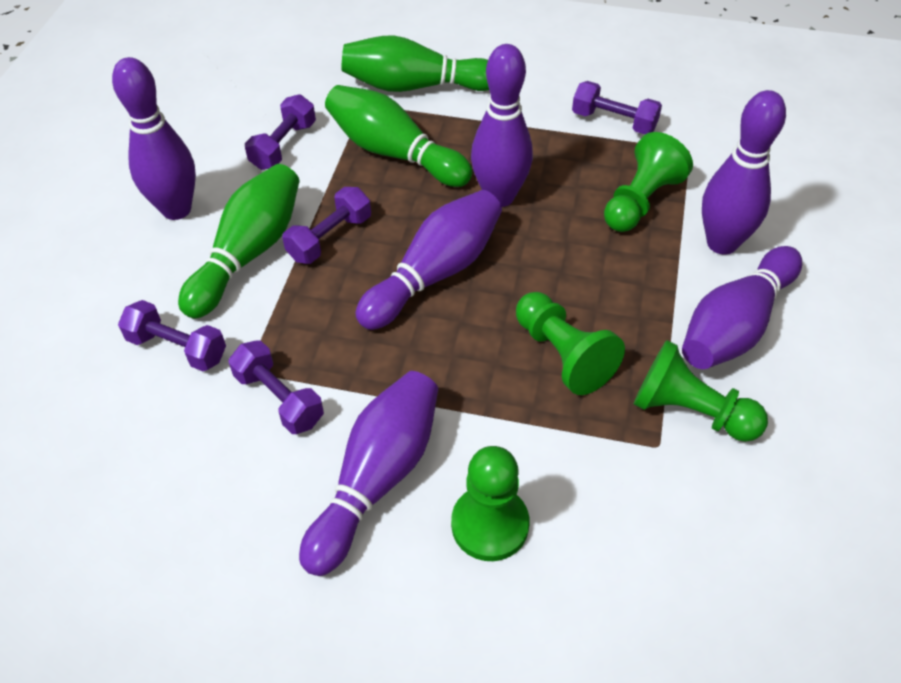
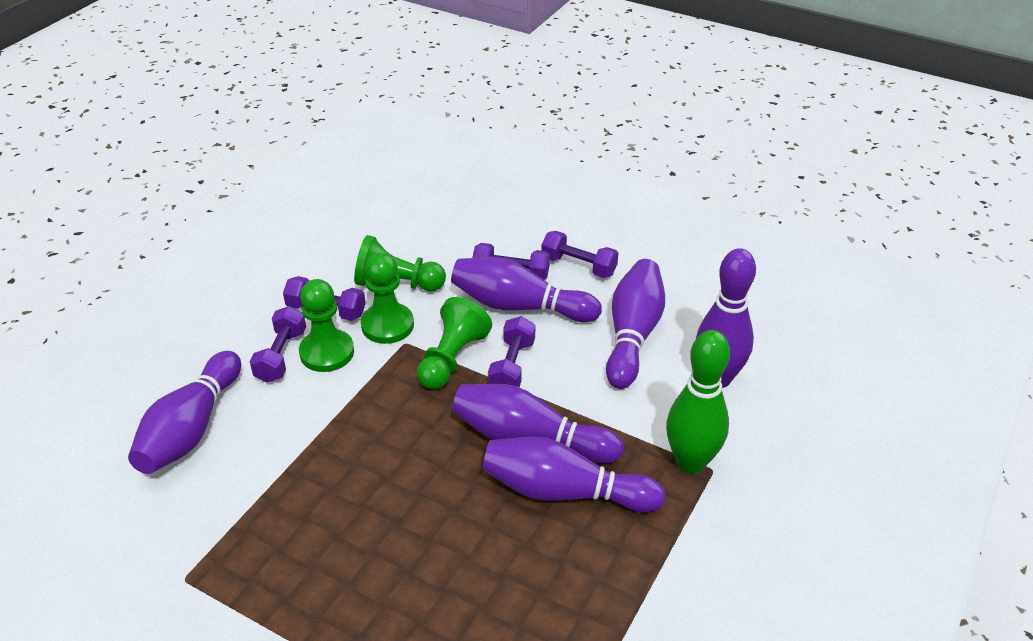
green bowling pin: [178,164,299,319] [325,85,473,187] [342,35,489,92] = 3 -> [666,330,730,474] = 1

